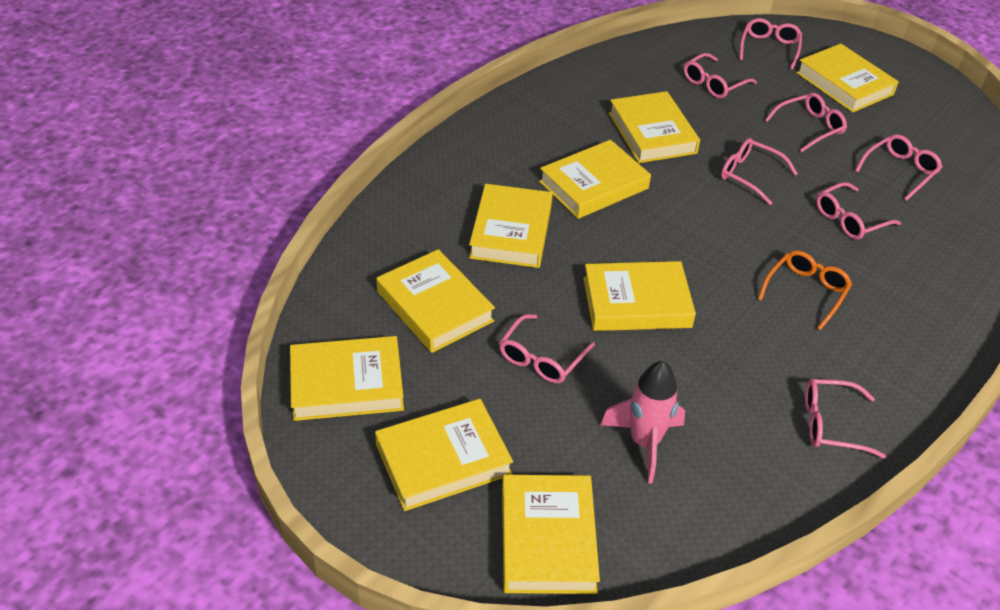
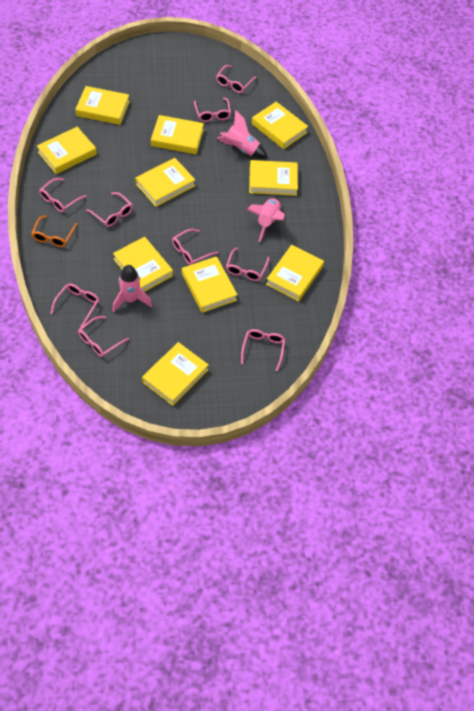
pink glasses: [499,314,595,383] [684,53,757,98] [721,138,798,205] [739,18,802,70] [765,93,847,152] [805,379,886,459] [816,182,901,239] [855,134,942,201] = 8 -> [39,178,87,212] [50,283,99,328] [78,316,129,357] [86,192,133,227] [172,229,218,265] [194,98,231,122] [216,65,257,93] [226,248,269,281] [241,329,285,371] = 9
pink rocket: [601,361,685,483] = 1 -> [113,265,152,312] [216,110,268,158] [247,198,285,242] = 3
yellow book: [290,336,404,421] [375,399,513,511] [376,249,495,353] [469,184,553,268] [502,475,600,594] [539,140,651,219] [583,261,696,331] [609,91,700,163] [796,44,899,112] = 9 -> [37,127,97,174] [75,86,130,125] [113,237,173,292] [135,158,195,207] [142,342,209,406] [151,115,204,154] [182,256,238,313] [249,160,298,196] [252,102,308,149] [266,245,324,301] = 10

